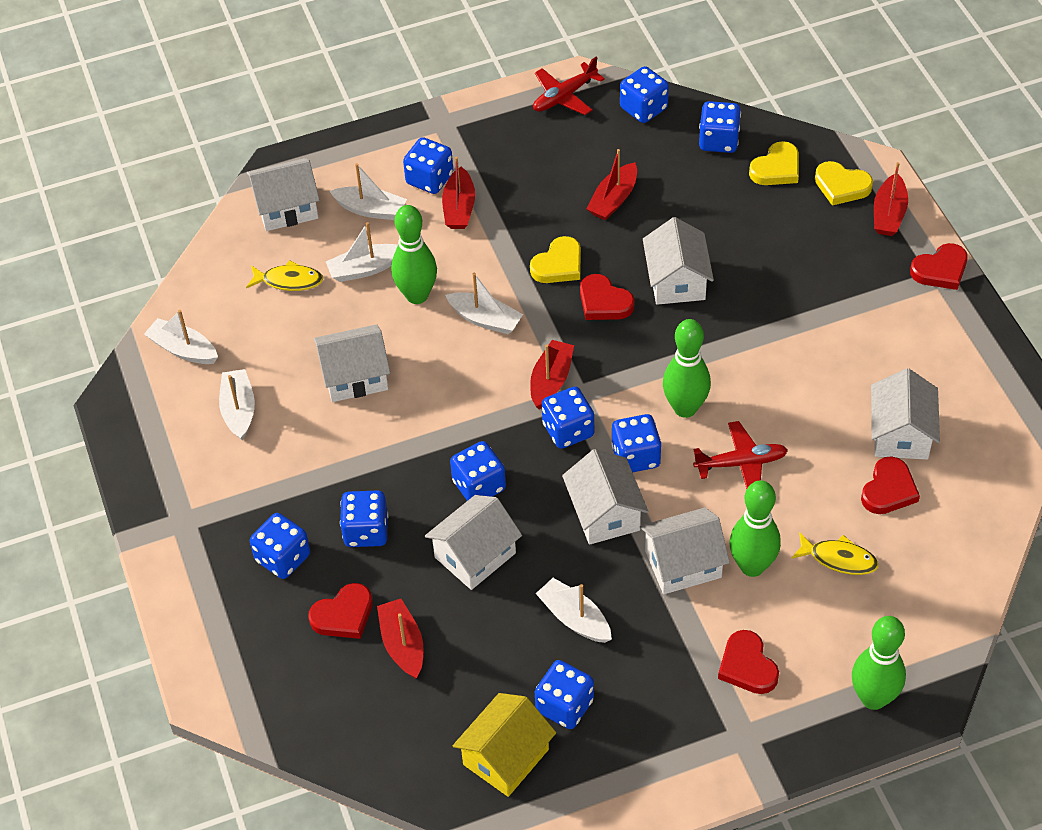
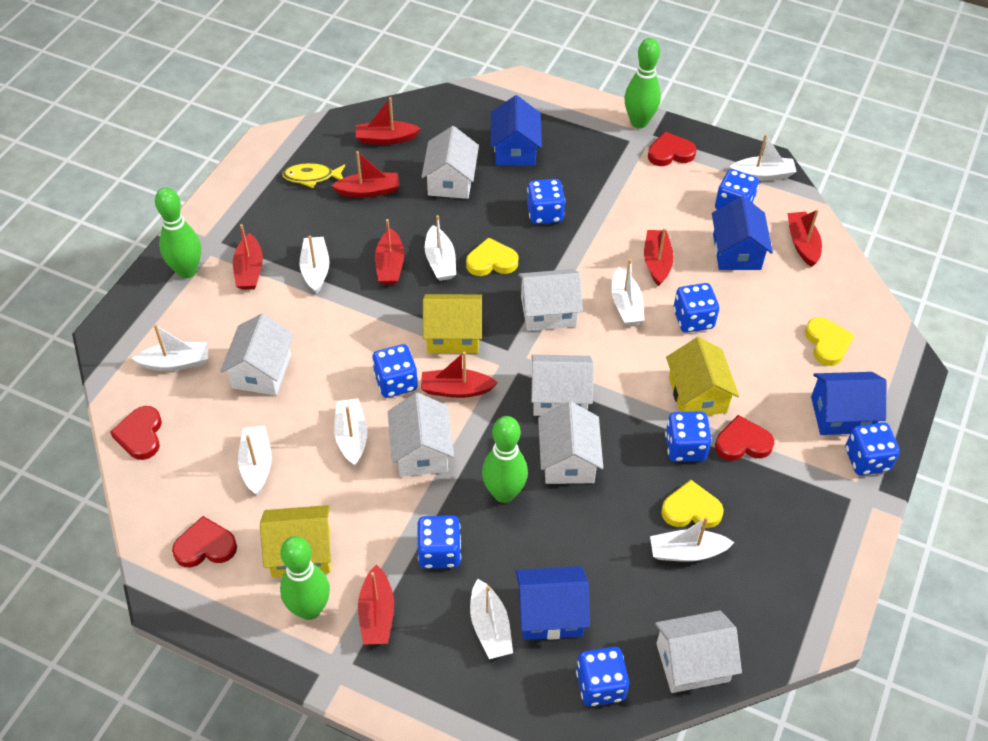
blue dice: [250,513,310,579] [340,490,388,547] [403,137,453,194] [450,441,506,501] [535,660,594,729] [542,387,594,449] [611,414,662,472] [620,66,669,123] [699,101,741,153] = 9 -> [372,344,418,398] [417,515,461,569] [527,179,565,224] [576,647,629,706] [665,411,712,462] [673,283,719,333] [715,169,759,210] [845,422,900,476] = 8
blue house: none = 0 -> [491,95,542,166] [516,566,590,640] [712,196,773,270] [811,372,887,435] = 4
red boat: [377,599,424,679] [442,156,475,229] [530,340,574,409] [586,149,637,221] [874,162,908,236] = 5 -> [233,224,263,290] [331,151,399,198] [356,97,421,145] [358,565,394,645] [375,219,404,284] [421,351,498,398] [644,228,674,286] [787,209,822,267] = 8
red heart: [308,583,373,639] [580,274,635,320] [718,630,779,694] [861,456,920,514] [910,243,968,290] = 5 -> [110,406,162,460] [172,516,237,567] [648,132,697,166] [715,415,774,461] = 4
red plane: [533,57,605,115] [693,421,788,489] = 2 -> none = 0
white boat: [144,310,218,364] [219,369,255,440] [326,222,398,282] [329,163,407,220] [445,273,523,334] [536,578,612,643] = 6 -> [132,324,208,371] [238,426,272,495] [300,235,330,294] [334,399,367,466] [425,215,456,281] [470,579,513,659] [611,259,644,325] [650,517,735,562] [729,134,797,181] = 9
yellow fish: [246,260,323,291] [791,532,879,575] = 2 -> [282,163,345,188] = 1
yellow house: [453,693,556,797] = 1 -> [260,505,331,577] [423,294,482,353] [666,337,739,416] = 3

